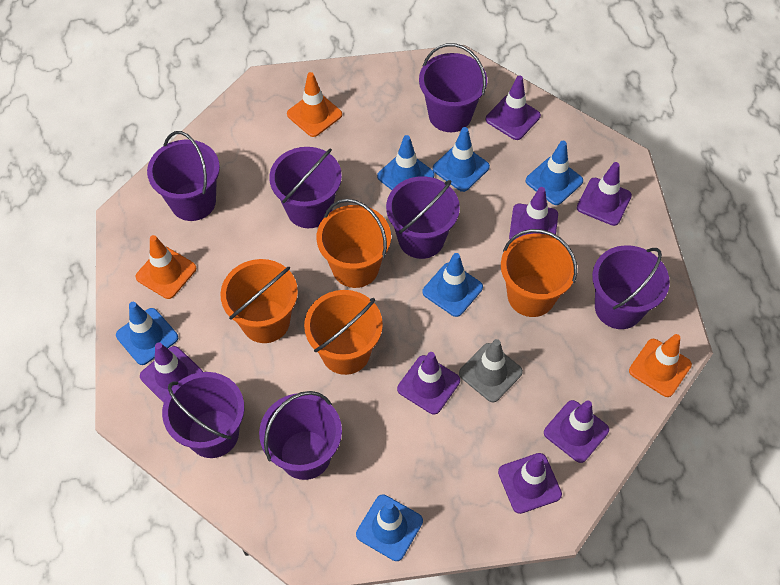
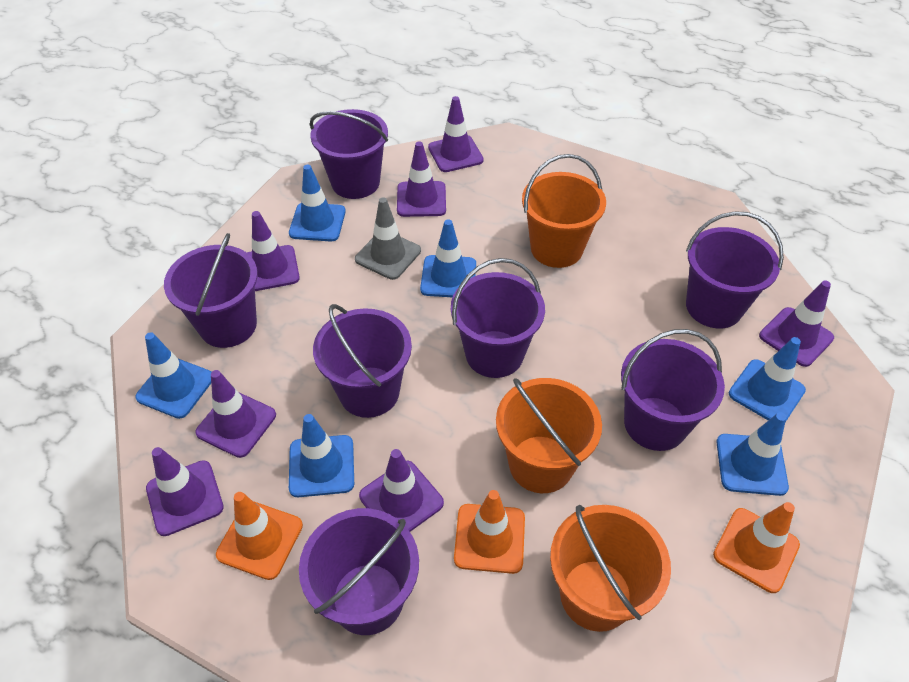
orange bucket: [220,259,298,343] [304,290,383,375] [317,199,391,288] [501,229,577,317] = 4 -> [496,378,602,493] [522,154,606,268] [550,505,671,632] = 3

